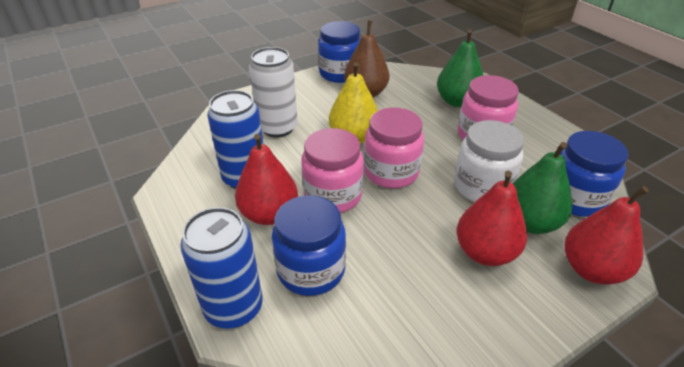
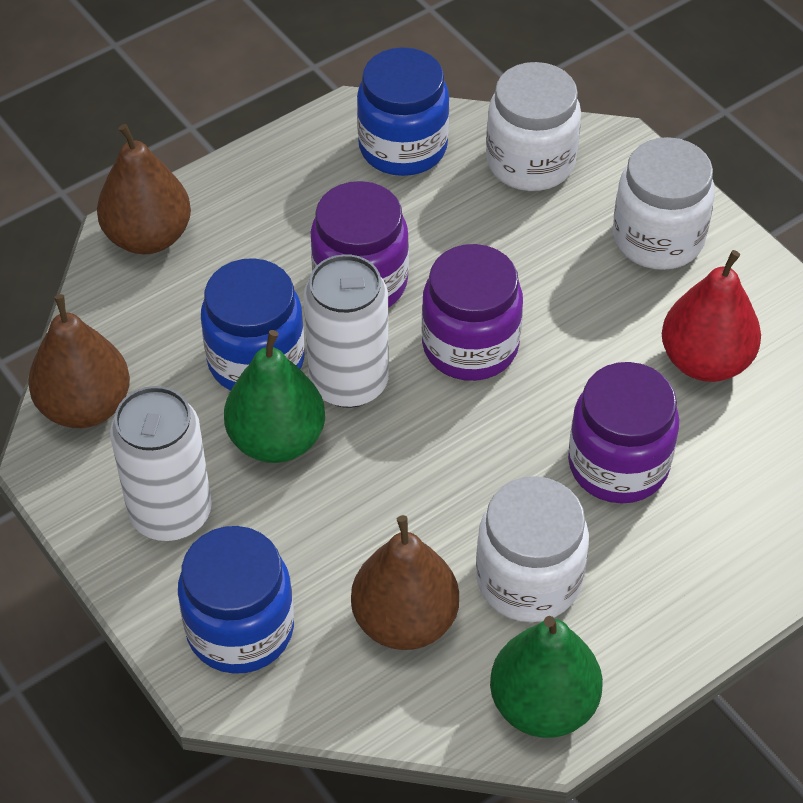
blue can: [180,207,263,329] [207,90,264,189] = 2 -> none = 0
brown pear: [344,20,390,97] = 1 -> [28,294,130,428] [97,124,191,254] [351,515,459,650] = 3
pink jar: [301,128,364,213] [364,107,424,188] [458,75,519,140] = 3 -> none = 0
purple jar: none = 0 -> [311,181,409,308] [422,244,523,381] [568,362,679,504] = 3
red pear: [235,134,298,225] [456,171,527,266] [565,186,649,285] = 3 -> [662,250,761,382] = 1
white can: [249,47,298,137] = 1 -> [110,386,212,541] [303,254,389,408] = 2
white jar: [454,120,524,202] = 1 -> [476,476,589,622] [486,62,581,191] [613,137,715,270] = 3
yellow pear: [329,62,378,144] = 1 -> none = 0

